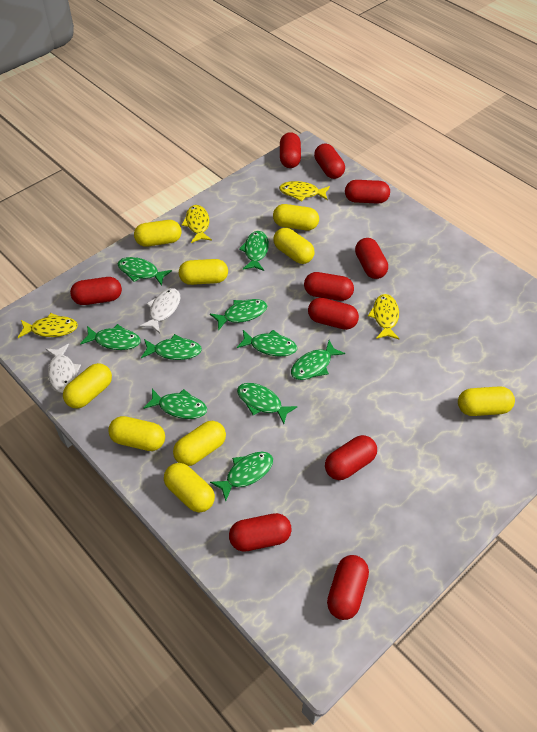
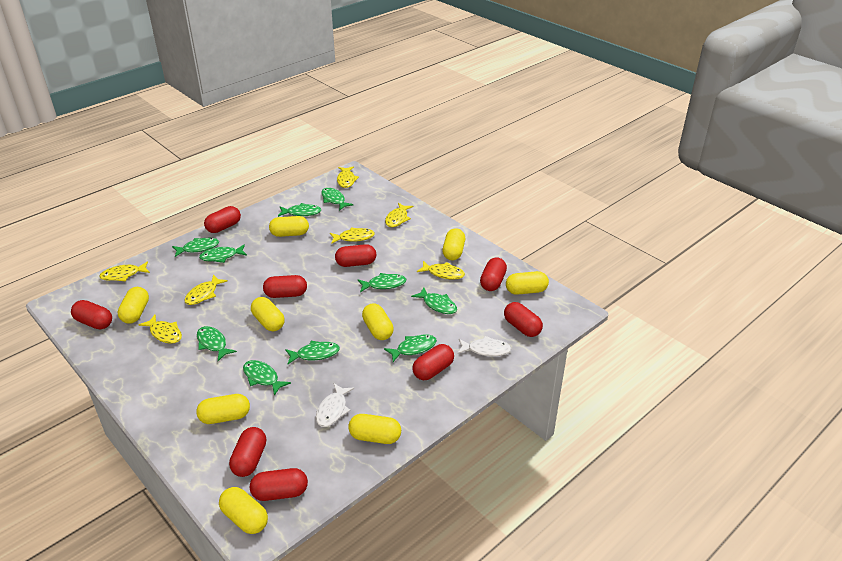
red capsule: [70,277,122,305] [229,513,292,552] [280,132,301,168] [304,272,354,301] [308,298,359,330] [314,143,345,179] [325,435,377,480] [327,555,369,620] [345,180,390,204] [355,238,388,279] = 10 -> [71,300,112,329] [204,206,241,233] [229,427,266,477] [250,468,308,501] [263,275,307,298] [335,244,376,267] [413,344,454,380] [480,257,507,291] [504,302,543,337] = 9
yellow fish: [18,313,78,338] [182,205,212,243] [279,181,330,202] [368,294,399,339] = 4 -> [99,261,150,281] [138,315,182,344] [185,275,228,305] [330,227,375,244] [337,166,359,188] [385,203,414,227] [417,261,465,280] = 7

